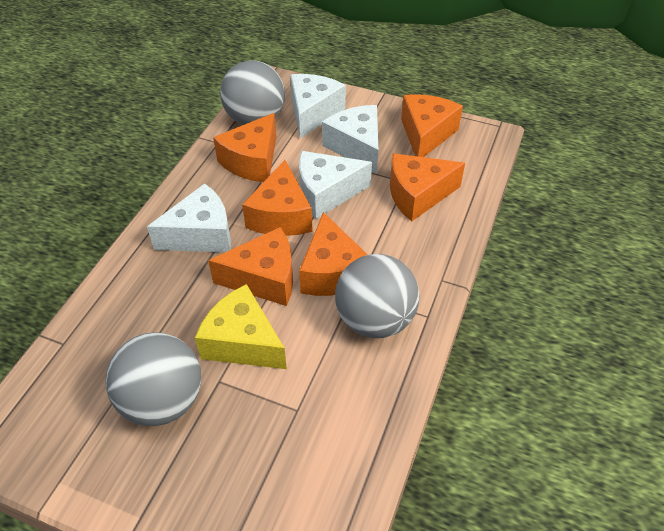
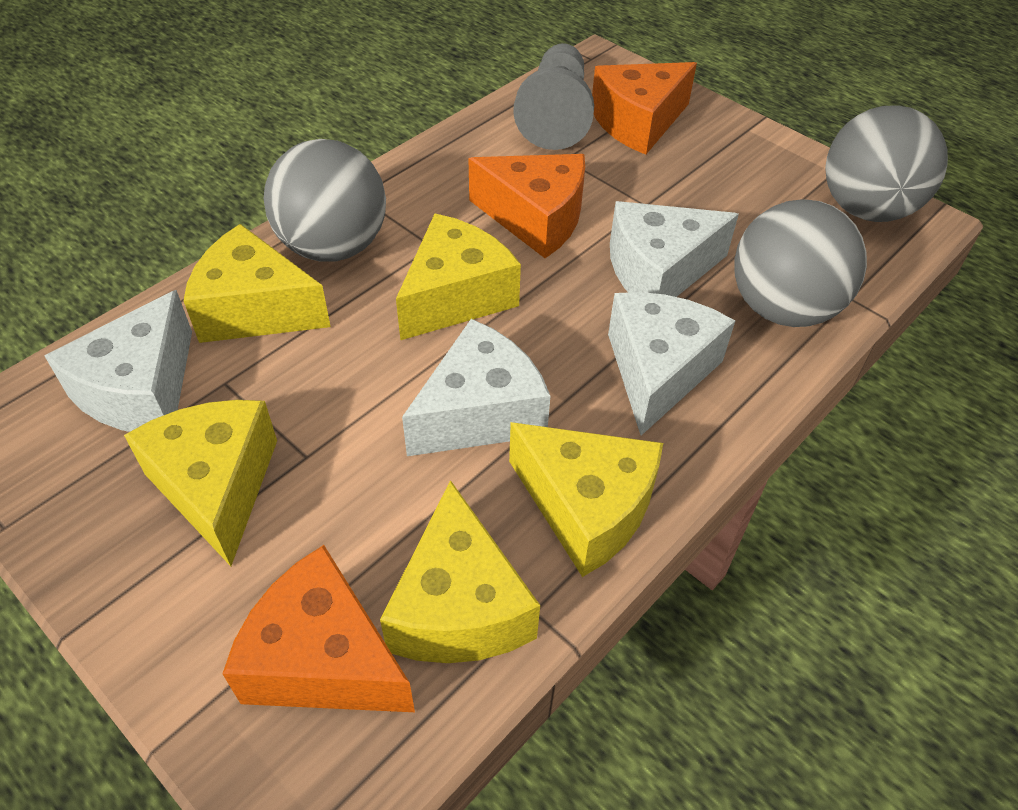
grey pawn: none = 0 -> [513,43,594,150] = 1
orange cheese: [208,227,293,306] [213,113,276,182] [242,160,313,236] [299,212,368,296] [390,153,465,222] [401,94,463,157] = 6 -> [222,545,415,712] [468,154,585,258] [592,62,697,155] = 3
yellow cheese: [195,284,287,369] = 1 -> [124,400,277,566] [184,224,331,343] [380,480,540,663] [396,214,521,340] [509,422,663,577] = 5

